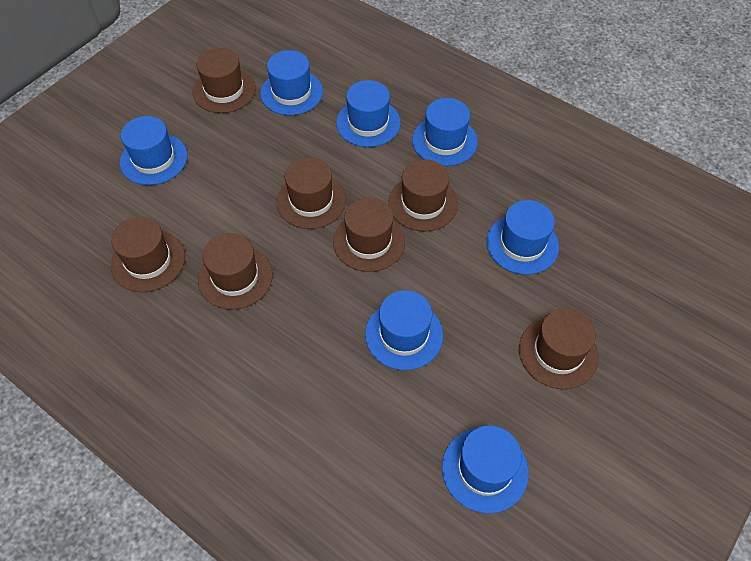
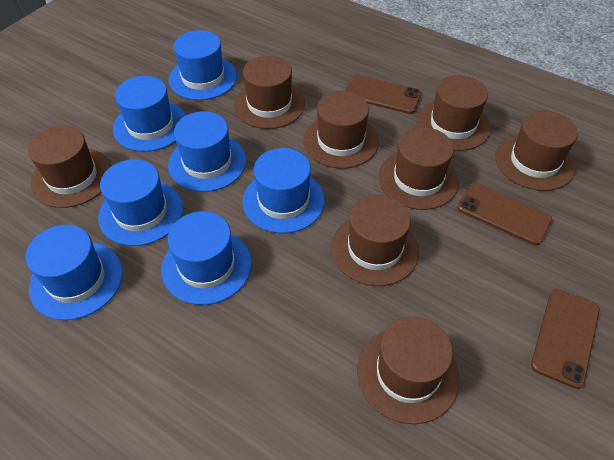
brown hat: [111,217,185,292] [193,48,256,113] [198,233,273,310] [276,157,346,229] [333,198,405,272] [388,159,458,232] [519,308,599,389] = 7 -> [28,125,112,208] [234,56,305,129] [303,91,379,169] [331,195,419,286] [357,316,460,424] [379,127,459,210] [416,75,491,151] [496,111,578,191] = 8
brown phone: none = 0 -> [345,75,422,114] [457,183,552,245] [531,289,600,389] = 3

